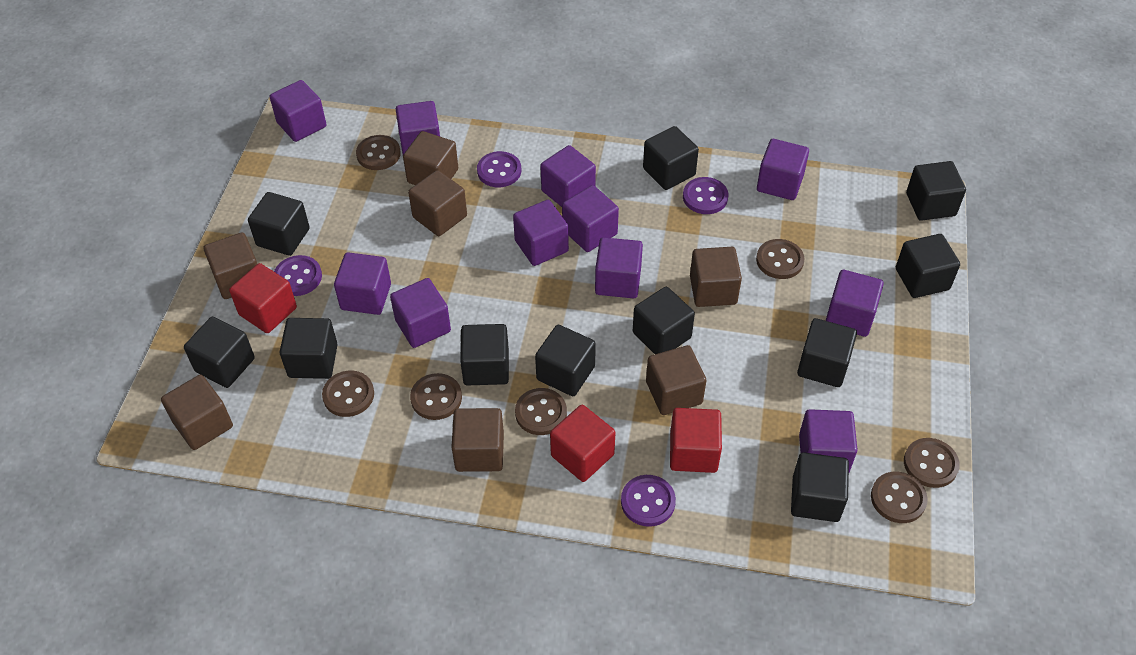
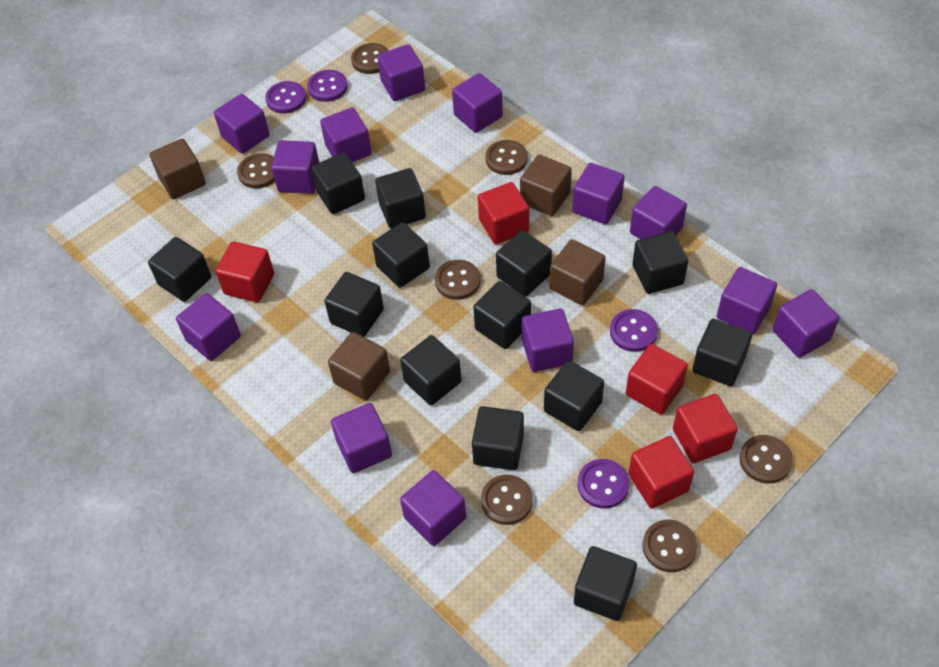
black cube: [184,317,255,388] [248,192,310,256] [280,318,338,379] [460,324,509,385] [535,325,596,396] [633,287,695,354] [643,126,699,190] [791,452,849,522] [797,318,857,387] [896,234,960,298] [906,161,966,221] = 11 -> [148,237,211,302] [311,153,365,214] [325,272,384,337] [372,222,430,288] [375,168,426,229] [400,335,462,405] [472,406,524,470] [473,281,531,349] [496,230,552,297] [544,360,604,431] [574,546,637,621] [632,231,688,294] [692,319,752,386] = 13
brown cube: [161,375,233,450] [203,232,257,299] [403,131,458,185] [408,170,467,236] [452,408,504,472] [646,345,706,415] [690,247,742,307] = 7 -> [150,139,206,199] [328,332,390,401] [520,154,572,216] [550,239,606,305] = 4
purple cube: [270,80,326,142] [334,252,391,315] [390,278,451,348] [396,101,440,155] [513,200,569,266] [540,145,596,207] [562,185,619,252] [595,237,643,298] [757,139,809,200] [799,409,858,472] [825,270,884,337] = 11 -> [176,293,241,361] [214,94,270,154] [271,140,319,194] [320,107,372,162] [331,403,392,473] [377,44,425,101] [400,470,466,546] [452,73,503,133] [522,309,574,372] [572,163,625,224] [630,186,687,239] [717,267,777,334] [773,289,839,358] = 13
red cube: [229,263,297,333] [550,405,616,482] [670,408,722,473] = 3 -> [215,242,274,302] [478,182,529,244] [626,344,688,414] [628,436,694,509] [673,394,738,463] = 5

